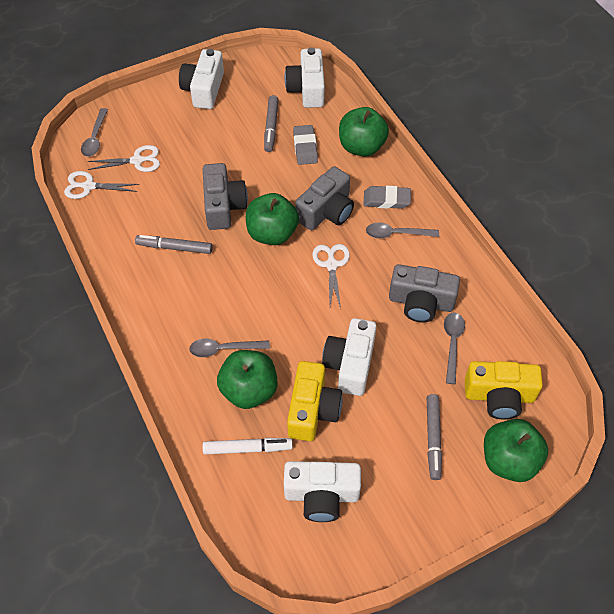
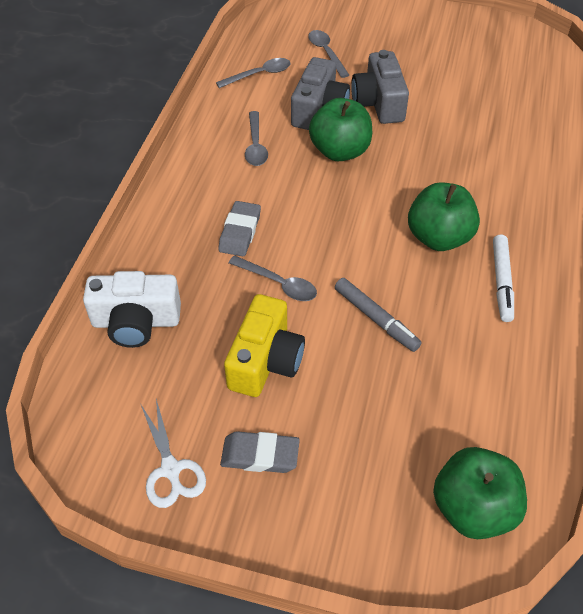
green apple: [217,350,277,409] [246,193,299,245] [339,107,389,156] [484,419,548,482] = 4 -> [309,98,372,161] [408,182,480,251] [433,447,527,539] = 3
grey camera: [203,163,248,230] [295,166,354,230] [389,264,460,323] = 3 -> [291,57,350,130] [351,50,409,124] = 2
grey marker: [135,235,213,254] [264,95,279,152] [427,394,442,480] = 3 -> [335,278,422,352] = 1
white camera: [179,49,224,109] [284,461,361,522] [285,47,325,108] [322,318,376,396] = 4 -> [83,271,181,348] = 1
white scissors: [64,171,140,199] [87,145,160,172] [312,244,350,308] = 3 -> [140,399,206,508] = 1
yellow camera: [287,361,342,441] [465,361,543,419] = 2 -> [224,294,305,397] = 1

